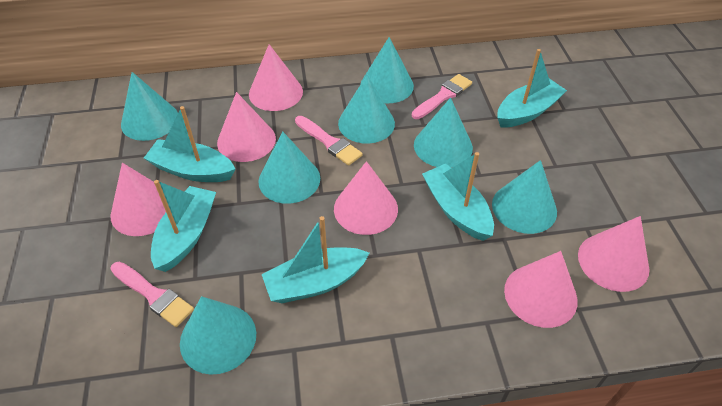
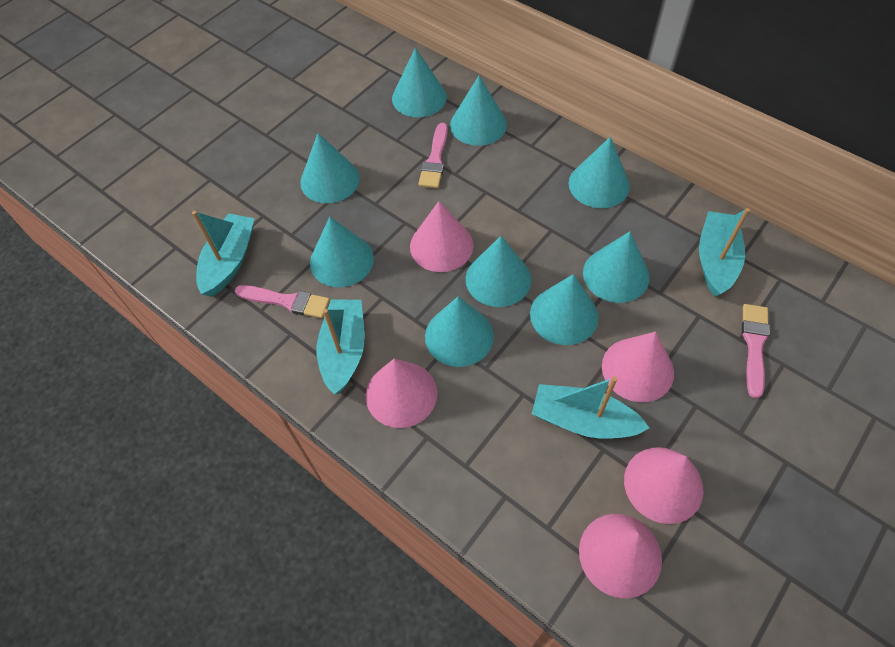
pink cone: [110,163,166,236] [217,92,276,162] [249,44,303,111] [334,161,398,235] [504,251,578,328] [578,216,649,292] = 6 -> [366,359,438,428] [410,201,473,272] [579,514,662,599] [602,332,674,402] [624,447,704,524] = 5
turquoise boat: [144,106,235,182] [151,180,216,272] [262,216,369,303] [422,152,494,241] [498,49,567,128] = 5 -> [192,211,255,297] [317,299,365,395] [532,376,649,439] [699,208,750,297] = 4
turquoise cone: [121,72,178,141] [180,296,256,375] [258,131,320,204] [338,75,395,144] [360,37,414,103] [414,98,473,168] [492,160,557,234] = 7 -> [300,133,360,203] [310,217,374,287] [392,48,447,117] [425,297,494,367] [450,76,507,146] [466,236,531,307] [530,274,599,345] [568,137,630,208] [583,231,650,303] = 9

